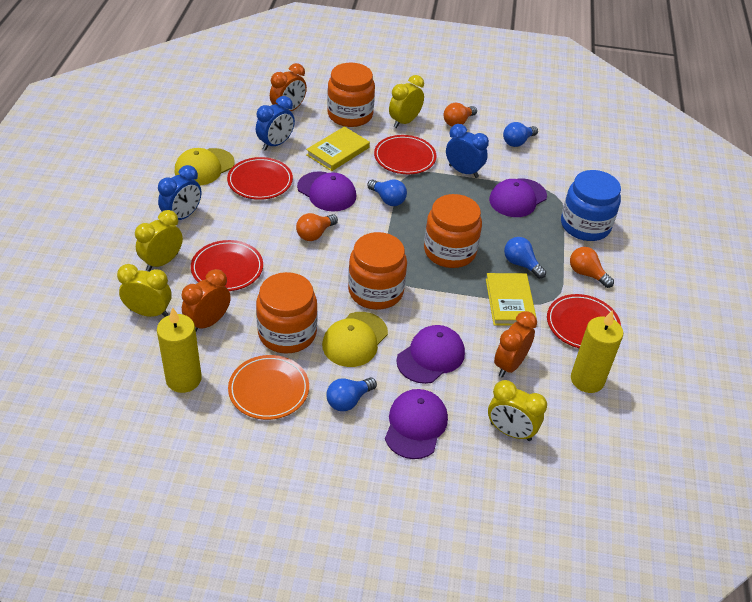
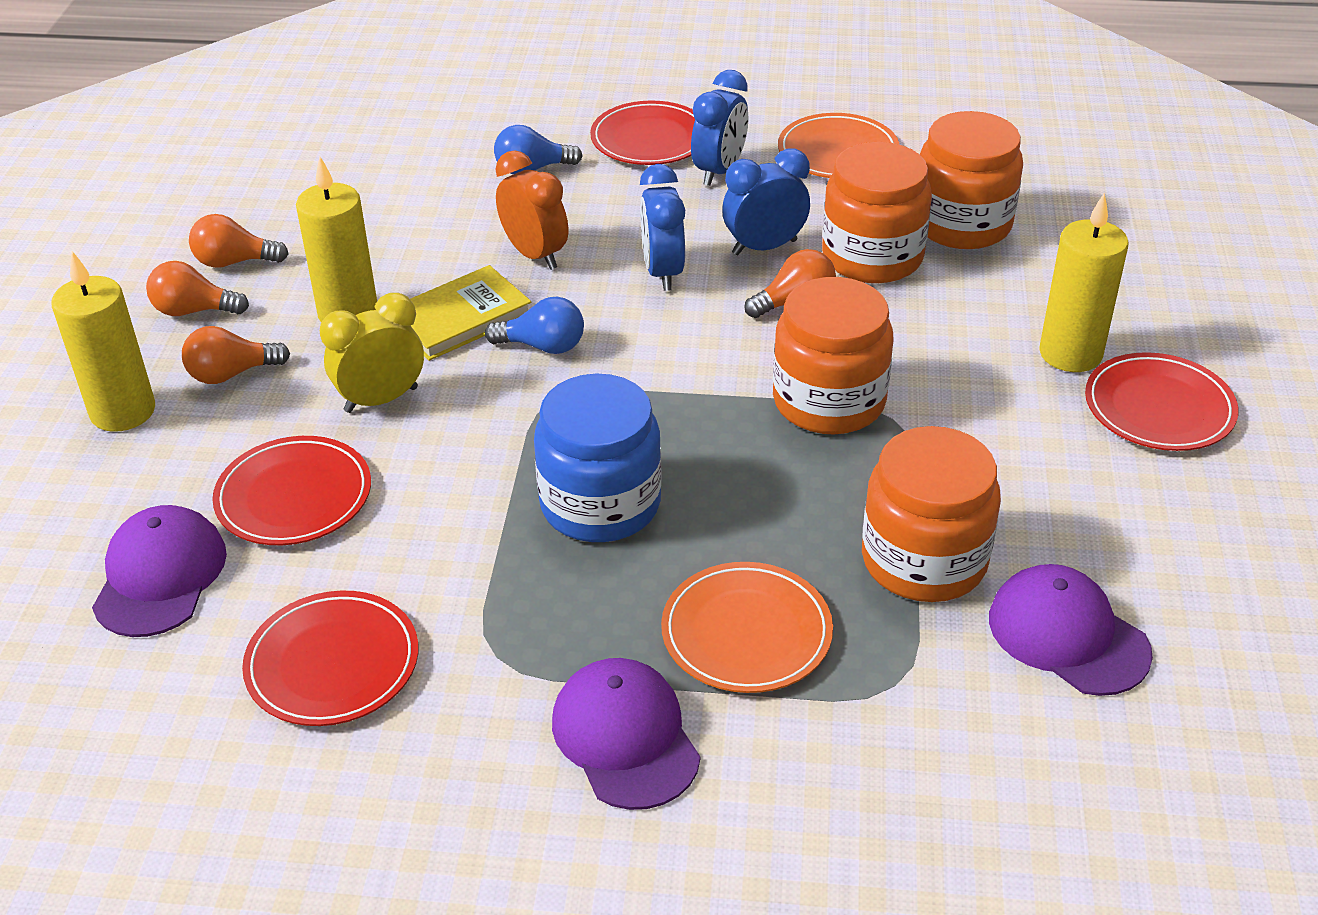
blue light bulb: [326,377,377,411] [367,179,407,206] [503,122,538,147] [504,237,546,279] = 4 -> [485,297,584,354] [494,125,582,174] = 2
orange clock: [181,269,231,331] [270,63,307,111] [494,311,537,377] = 3 -> [495,150,568,270] = 1
orange light bulb: [296,213,338,241] [444,103,477,126] [570,247,614,288] = 3 -> [146,261,249,316] [182,326,290,384] [189,214,289,268] [744,249,836,318] = 4
orange plate: [228,355,309,420] = 1 -> [661,562,833,693] [778,113,899,178] = 2
purple cap: [297,171,356,212] [385,389,448,459] [396,325,465,384] [489,178,547,217] = 4 -> [92,505,227,637] [552,658,700,810] [989,564,1153,696] = 3
yellow book: [306,126,370,171] [486,273,536,326] = 2 -> [410,265,531,361] = 1
yellow candle: [157,307,202,393] [571,310,623,393] = 2 -> [51,251,155,432] [296,157,377,323] [1039,193,1128,372] = 3
yellow cap: [175,148,235,186] [322,312,388,367] = 2 -> none = 0
yellow clock: [117,264,172,317] [135,210,183,271] [389,75,424,128] [488,380,547,441] = 4 -> [320,293,424,413] = 1

